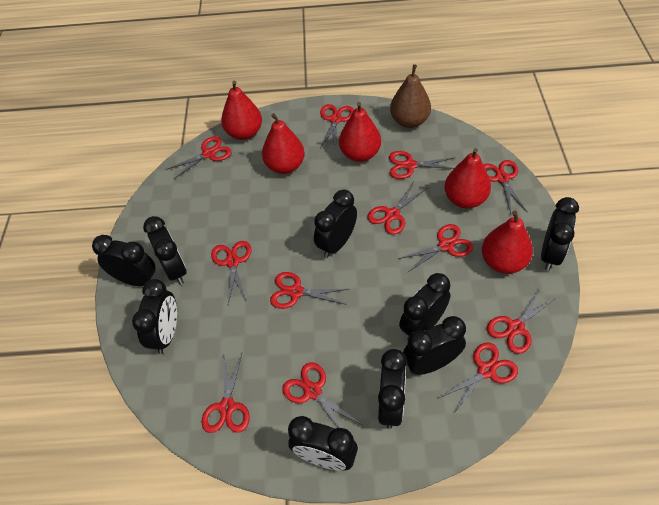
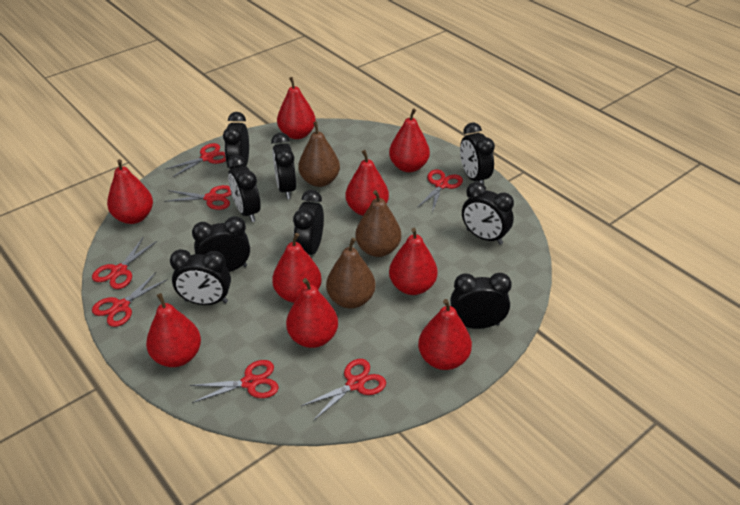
brown pear: [390,64,431,128] = 1 -> [298,122,340,187] [326,238,376,309] [355,190,401,257] = 3
red pear: [221,81,262,140] [262,113,305,174] [339,102,381,162] [445,148,491,208] [482,211,533,274] = 5 -> [107,159,153,224] [146,293,201,367] [272,233,322,303] [277,77,316,139] [286,278,338,348] [345,150,389,216] [389,108,430,172] [389,228,438,295] [418,299,472,370] = 9
red scissors: [166,136,232,179] [201,353,250,433] [211,241,252,304] [270,272,349,309] [282,362,361,428] [320,104,354,151] [368,181,427,235] [389,151,456,179] [398,224,474,273] [439,343,518,414] [483,160,528,213] [487,289,557,354] = 12 -> [92,238,157,289] [92,272,168,327] [164,185,231,210] [166,143,226,178] [190,360,279,403] [301,359,386,421] [417,169,463,212] = 7

